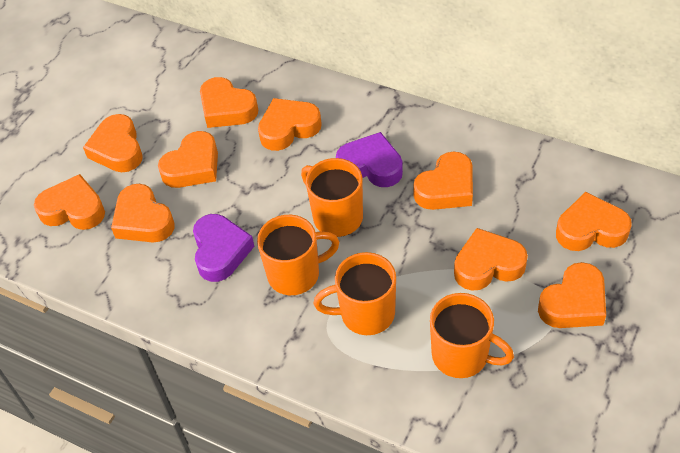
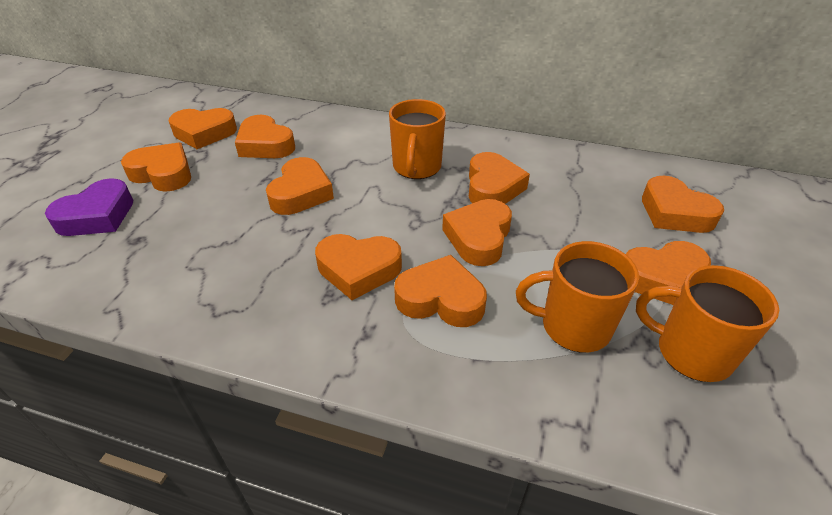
orange mug: [257,215,339,295] [301,158,363,237] [314,252,396,335] [430,293,514,378] = 4 -> [389,99,446,179] [516,241,639,353] [636,265,779,382] = 3
purple heart: [193,214,255,282] [336,132,403,187] = 2 -> [45,178,133,236] = 1

